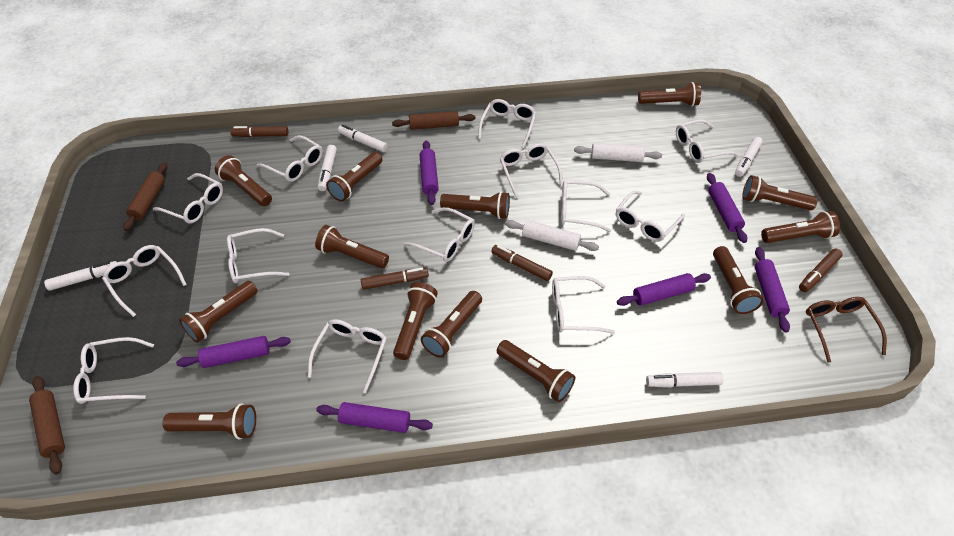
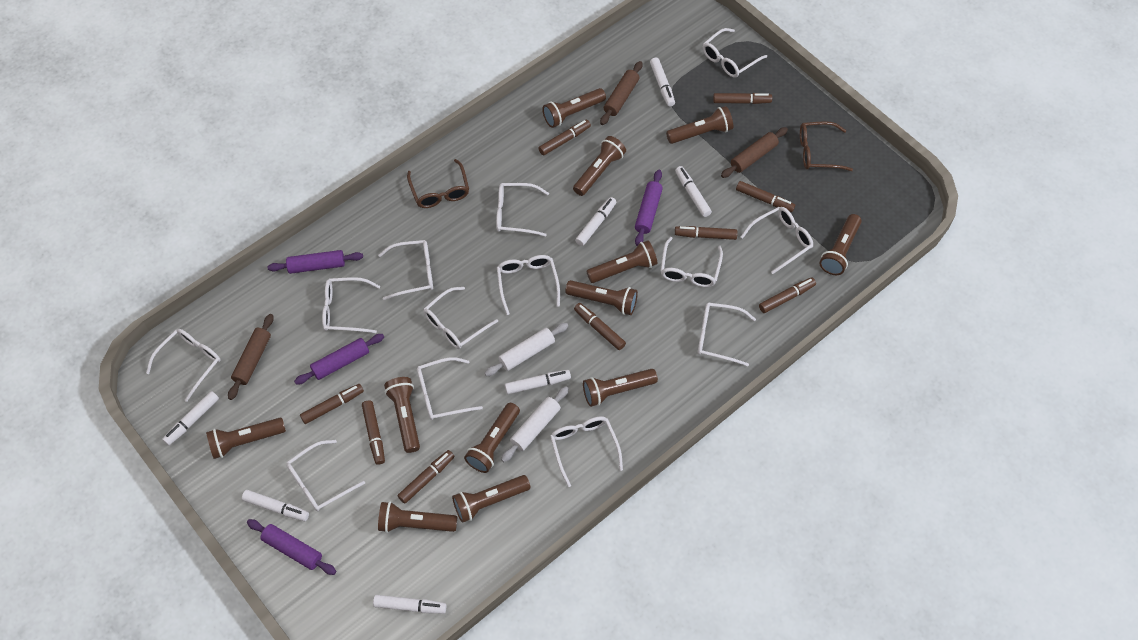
brown flashlight: [163,403,256,440] [179,281,258,343] [215,155,272,206] [315,225,389,268] [326,152,383,201] [393,282,438,360] [421,291,482,358] [440,191,510,219] [497,340,575,402] [638,82,701,106] [713,246,763,314] [742,175,818,210] [761,211,840,243] = 13 -> [206,418,286,459] [378,501,457,533] [384,377,420,453] [452,475,530,523] [464,403,520,473] [542,88,606,128] [565,280,638,315] [573,136,626,196] [583,369,658,407] [586,240,657,283] [666,106,733,144] [820,214,862,275] = 12
brown glasses: [806,297,887,363] = 1 -> [407,159,469,208] [800,121,853,171] = 2
brown marker: [230,126,288,137] [361,268,429,290] [491,245,553,281] [799,249,843,292] = 4 -> [300,384,364,424] [362,400,385,465] [398,450,454,504] [538,120,591,155] [574,303,626,350] [675,226,738,240] [713,93,772,104] [736,181,795,212] [759,277,816,313] = 9
purple rolling pin: [176,336,291,368] [316,402,433,433] [420,140,439,205] [617,273,711,306] [707,173,747,243] [755,247,790,333] = 6 -> [247,519,336,575] [267,250,363,274] [294,334,384,385] [635,170,663,246] = 4
white marker: [44,261,117,291] [318,145,337,191] [338,125,388,152] [646,372,724,388] [735,137,763,177] = 5 -> [162,391,219,445] [242,490,309,521] [373,595,447,614] [505,370,571,394] [575,197,616,246] [650,57,675,107] [675,166,712,217] = 7

